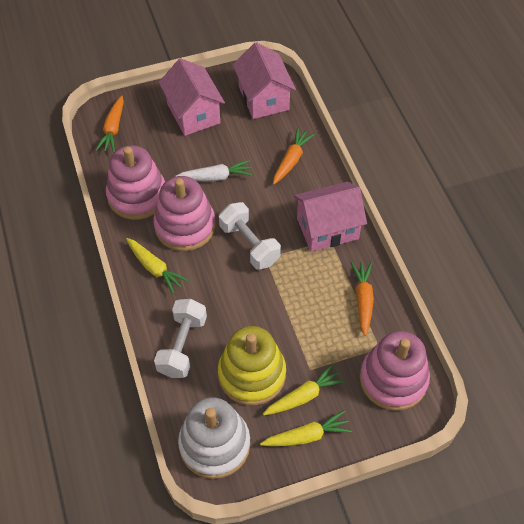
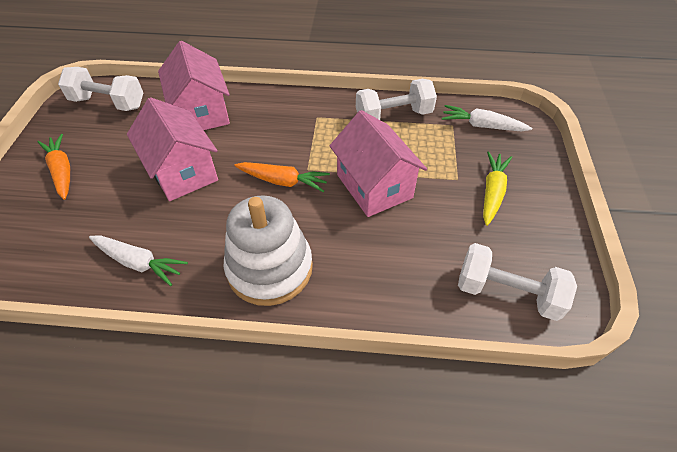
orange carrot: [96,95,124,153] [273,128,315,184] [351,262,374,336] = 3 -> [38,134,70,200] [234,162,330,192] = 2
pink stacking toy: [106,145,165,220] [154,176,216,251] [360,331,430,411] = 3 -> none = 0
white carrot: [176,160,253,181] = 1 -> [89,235,188,286] [442,105,532,131] = 2
white dumbbell: [154,299,207,378] [219,202,281,270] = 2 -> [58,67,143,111] [356,79,437,120] [458,243,577,321] = 3
yellow carrot: [126,238,189,294] [260,410,352,446] [263,363,345,416] = 3 -> [483,151,512,226] = 1
yellow stacking toy: [218,326,286,405] = 1 -> none = 0

